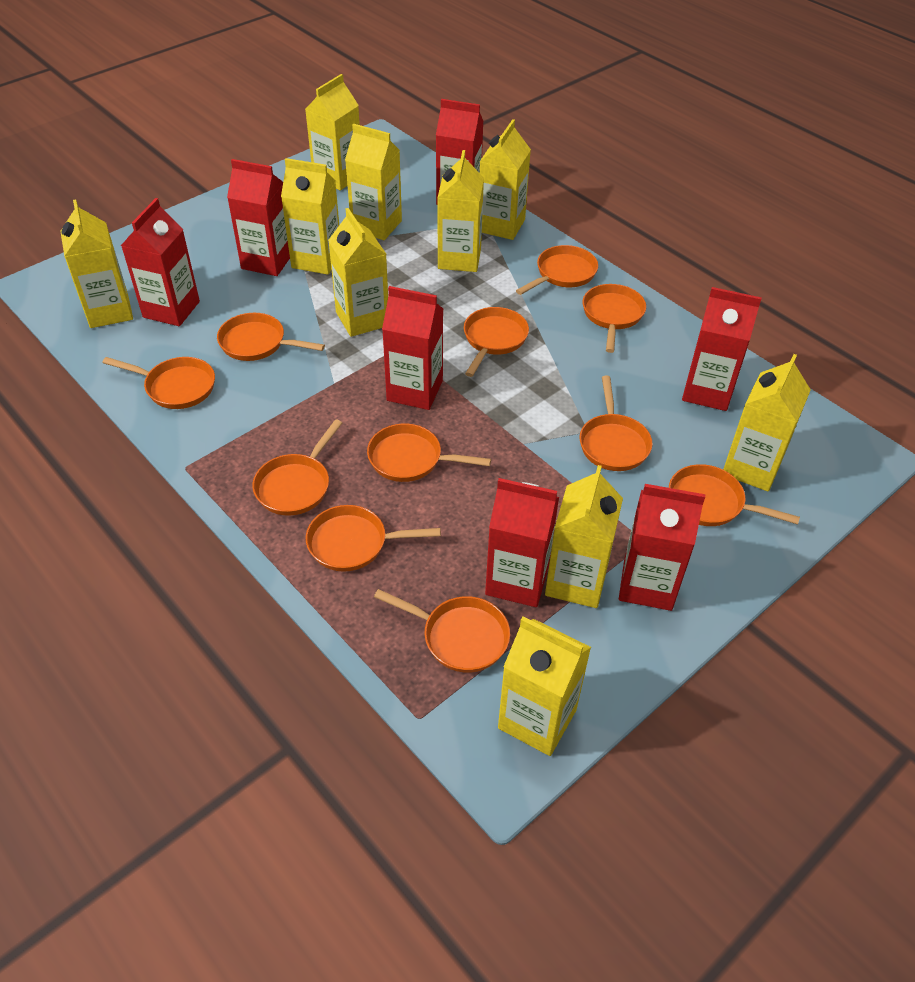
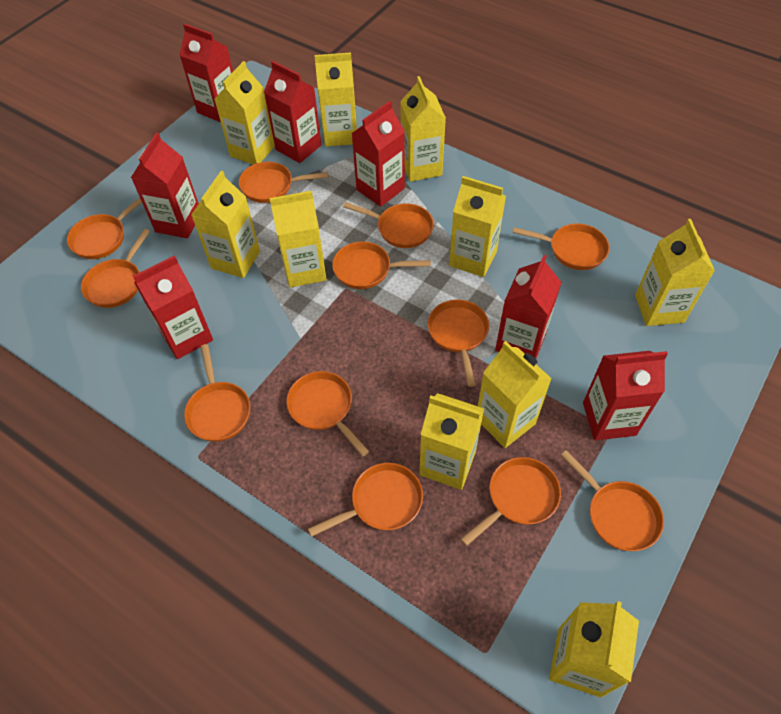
orange pan: [102,357,215,409] [217,313,325,361] [253,419,342,516] [306,505,441,572] [367,424,491,482] [374,589,510,673] [464,307,529,377] [516,245,598,295] [580,376,653,471] [583,284,646,353] [669,464,800,526] = 11 -> [67,198,142,259] [81,229,150,308] [184,344,250,442] [239,162,328,203] [286,371,369,456] [308,463,423,537] [332,241,431,289] [343,202,434,248] [428,299,489,387] [461,457,561,546] [512,223,609,270] [561,450,664,551] = 12

